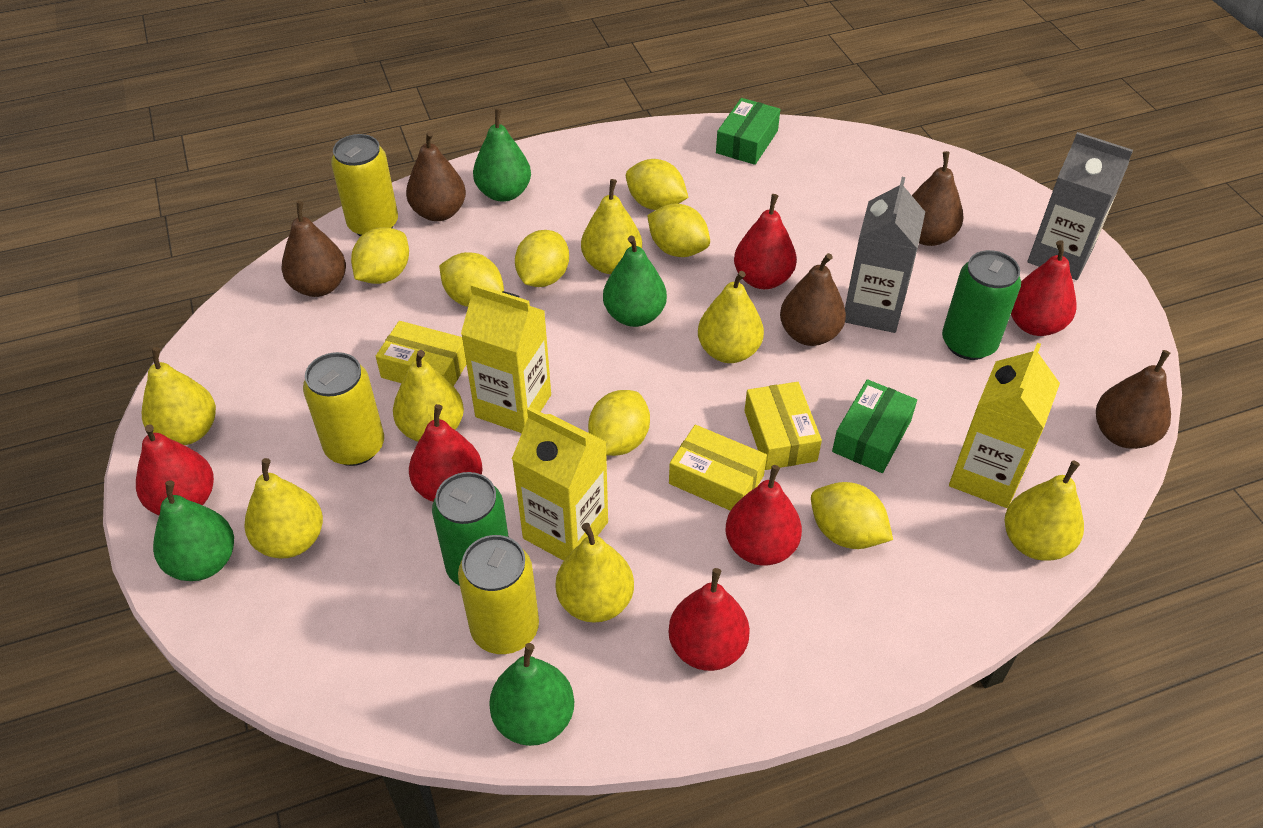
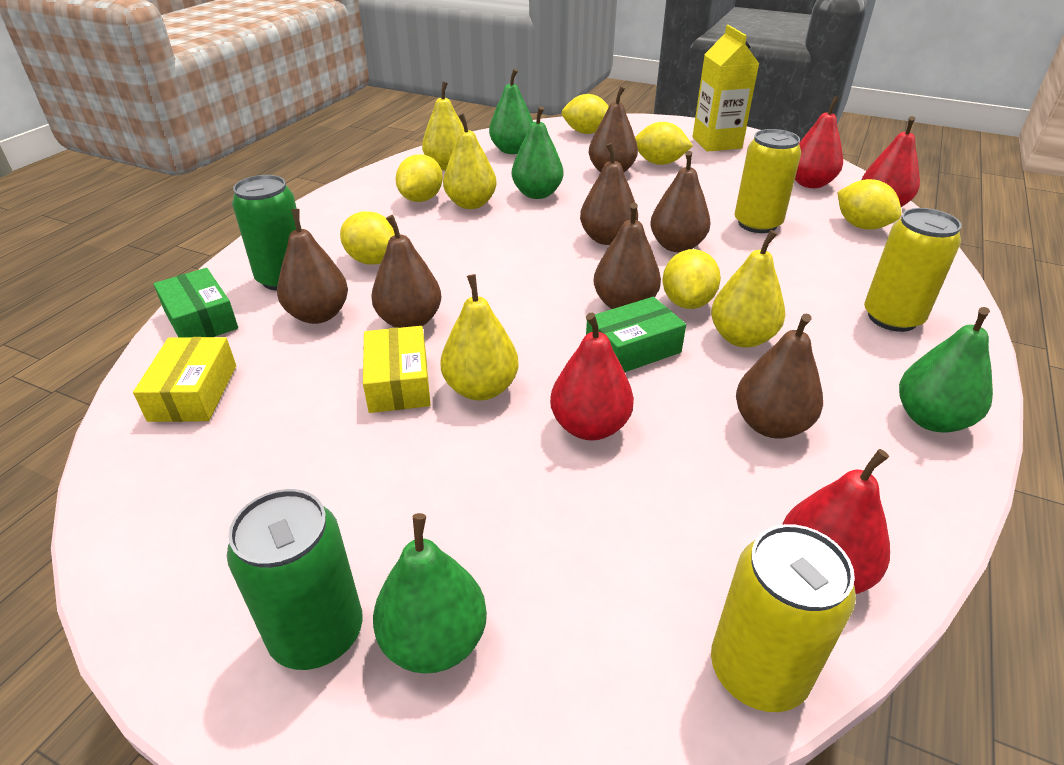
brown pear: [281,201,346,297] [406,131,466,221] [780,253,846,346] [912,151,963,246] [1096,350,1171,449] = 5 -> [277,209,348,324] [371,215,441,328] [580,143,638,245] [589,86,638,172] [594,203,661,309] [650,151,711,252] [736,314,823,439] = 7
grey carton: [845,177,925,333] [1028,132,1133,280] = 2 -> none = 0
red pear: [136,424,214,515] [409,404,483,502] [668,568,750,671] [725,465,802,566] [734,194,797,289] [1011,240,1077,336] = 6 -> [550,313,634,440] [782,449,890,594] [795,96,843,188] [862,116,920,207] = 4
yellow box: [376,321,466,386] [669,425,767,511] [744,382,822,470] = 3 -> [133,337,236,422] [363,326,431,413] = 2
yellow carton: [461,283,551,433] [512,407,608,561] [949,343,1060,508] = 3 -> [692,25,759,152] = 1
yellow lemon: [351,227,409,284] [439,252,504,307] [515,230,569,287] [588,390,650,456] [626,159,689,210] [647,204,710,257] [811,482,893,549] = 7 -> [340,211,395,265] [395,154,443,202] [562,94,609,134] [635,122,693,165] [663,249,721,309] [837,179,902,230] = 6
yellow pear: [142,347,216,445] [244,458,323,558] [393,350,464,442] [556,523,634,623] [581,179,642,274] [698,271,764,363] [1005,460,1084,561] = 7 -> [422,82,464,171] [440,274,519,400] [443,113,497,209] [711,230,785,348] = 4

